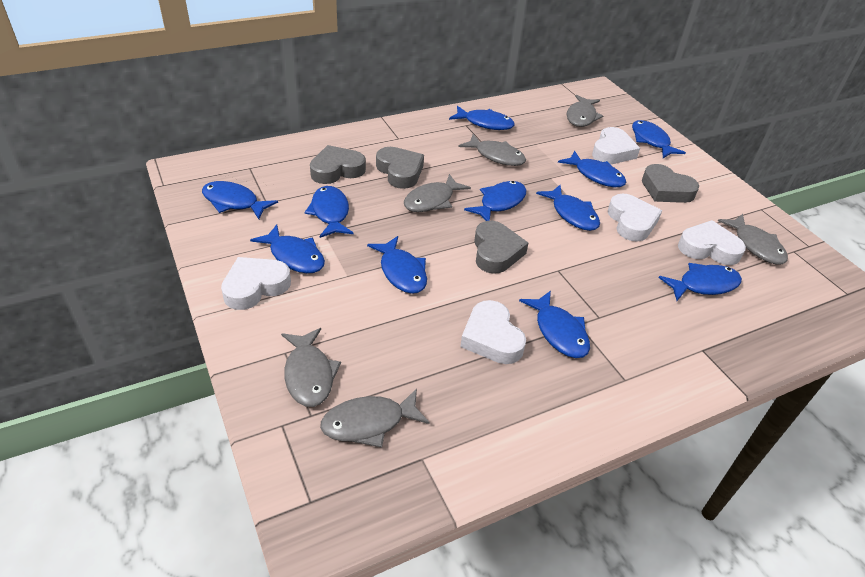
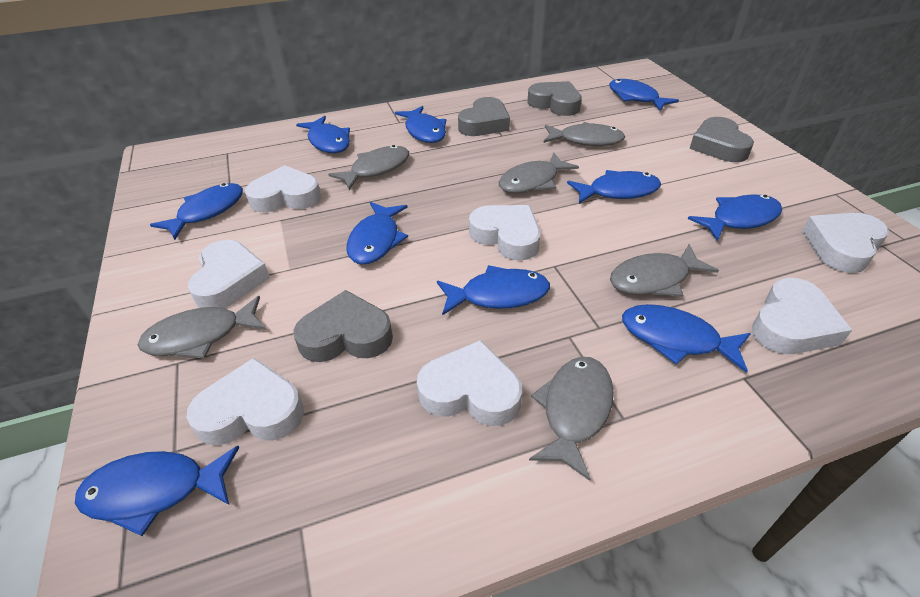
blue fish: [202,181,278,219] [250,224,325,273] [305,186,353,238] [367,236,427,294] [449,106,515,130] [464,181,527,221] [519,291,590,358] [536,185,600,231] [558,150,626,187] [632,120,686,158] [658,263,742,301] = 11 -> [75,446,240,536] [150,183,243,240] [296,116,350,153] [346,202,408,265] [395,106,446,143] [437,265,550,316] [567,170,661,204] [609,79,679,111] [622,304,751,373] [688,194,782,242] = 10
white heart: [221,257,291,310] [460,300,526,364] [592,127,640,164] [608,193,662,242] [678,220,746,265] = 5 -> [186,358,304,445] [188,240,270,308] [245,165,321,212] [417,340,522,426] [469,205,540,261] [752,278,852,354] [802,213,889,273] = 7

